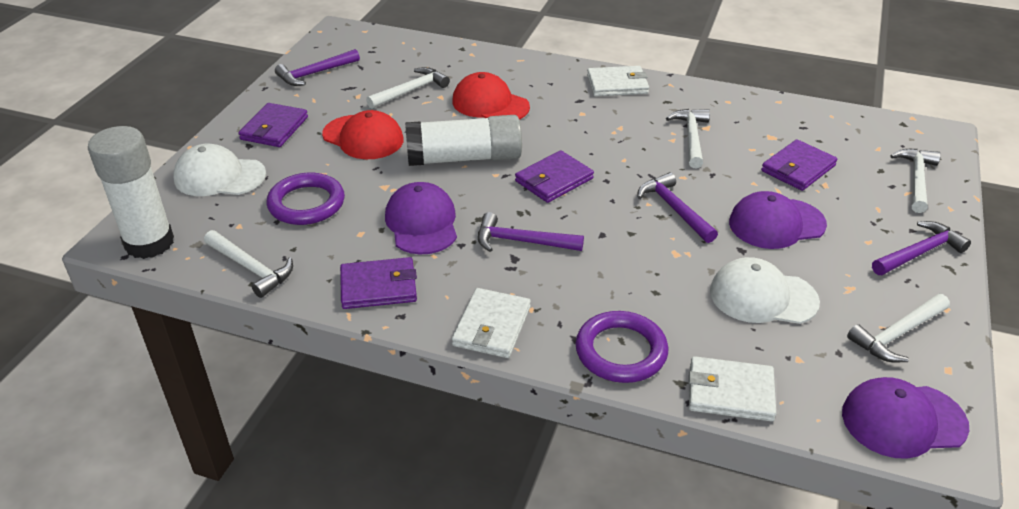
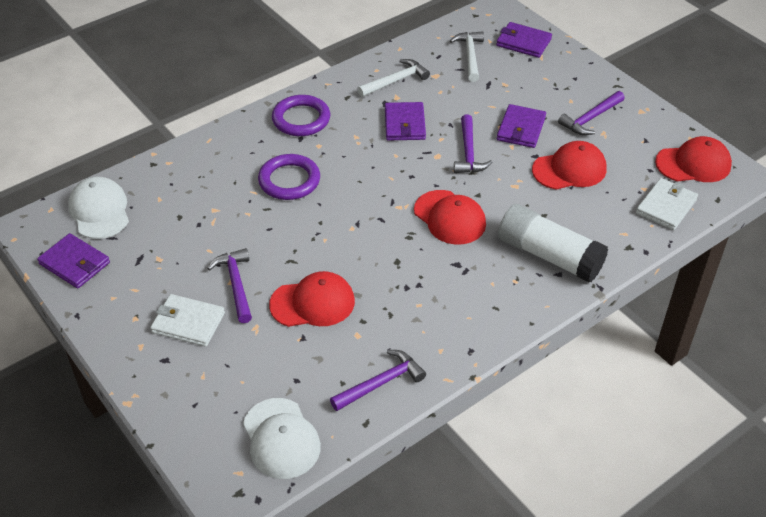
purple cap: [385,182,457,254] [729,191,827,249] [842,377,969,459] = 3 -> none = 0
red cap: [322,110,404,159] [452,72,530,120] = 2 -> [269,271,355,327] [414,190,486,245] [532,141,607,190] [655,136,732,182] = 4
white glue stick: [88,126,174,259] [405,115,522,166] = 2 -> [498,204,608,282] = 1
white hammer: [204,230,293,298] [366,67,450,109] [666,109,710,168] [847,294,950,362] [890,149,941,213] = 5 -> [357,59,430,97] [450,31,484,82] = 2
white wallet: [452,288,531,358] [587,66,649,97] [689,356,776,422] = 3 -> [150,294,225,347] [636,178,698,230] = 2

